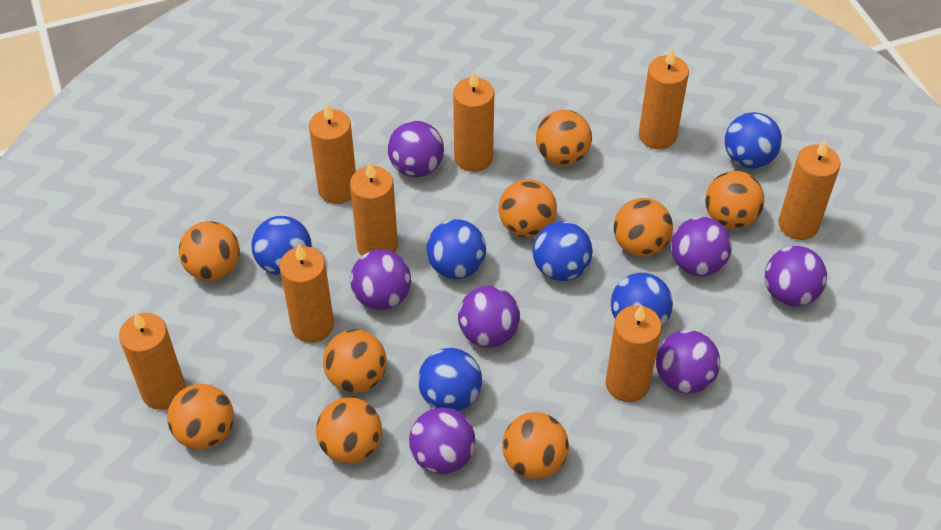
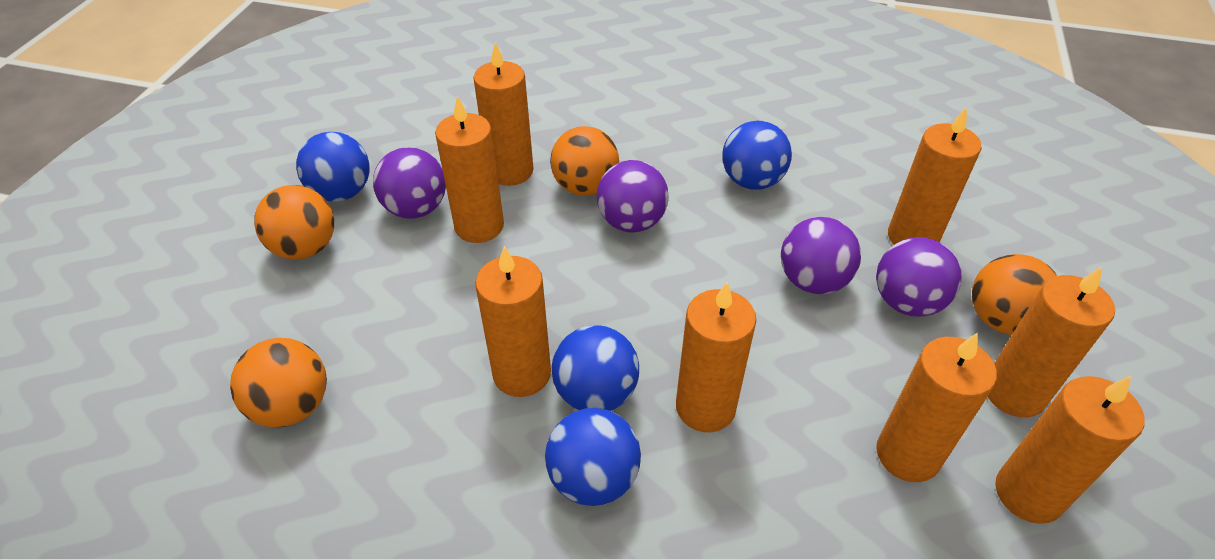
blue ball: [251,216,312,275] [418,348,482,411] [426,219,486,279] [533,221,593,281] [611,273,673,326] [725,112,782,169] = 6 -> [296,132,369,202] [545,408,641,506] [551,325,639,411] [722,121,792,190] = 4
orange ball: [167,384,234,450] [179,221,240,281] [316,397,382,464] [323,329,387,393] [499,179,557,238] [502,412,569,479] [536,110,592,166] [614,198,673,257] [705,171,764,229] = 9 -> [230,338,327,427] [254,185,334,260] [550,126,619,196] [972,254,1057,335] = 4
purple ball: [350,249,411,310] [388,121,444,177] [409,408,475,474] [458,286,520,348] [656,330,720,394] [671,217,732,276] [765,246,827,306] = 7 -> [373,147,446,219] [597,160,669,232] [781,217,861,294] [876,237,961,317] = 4

